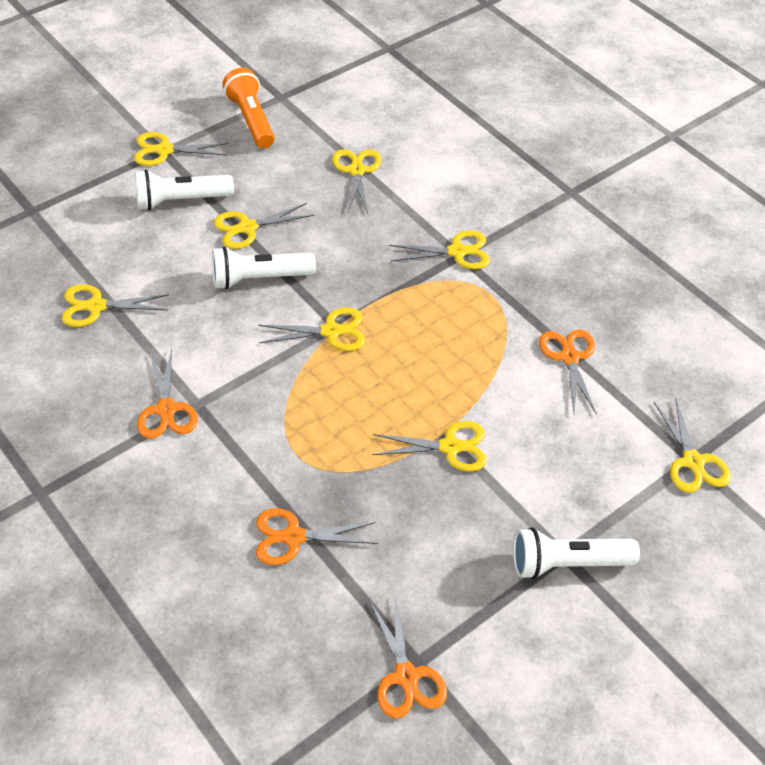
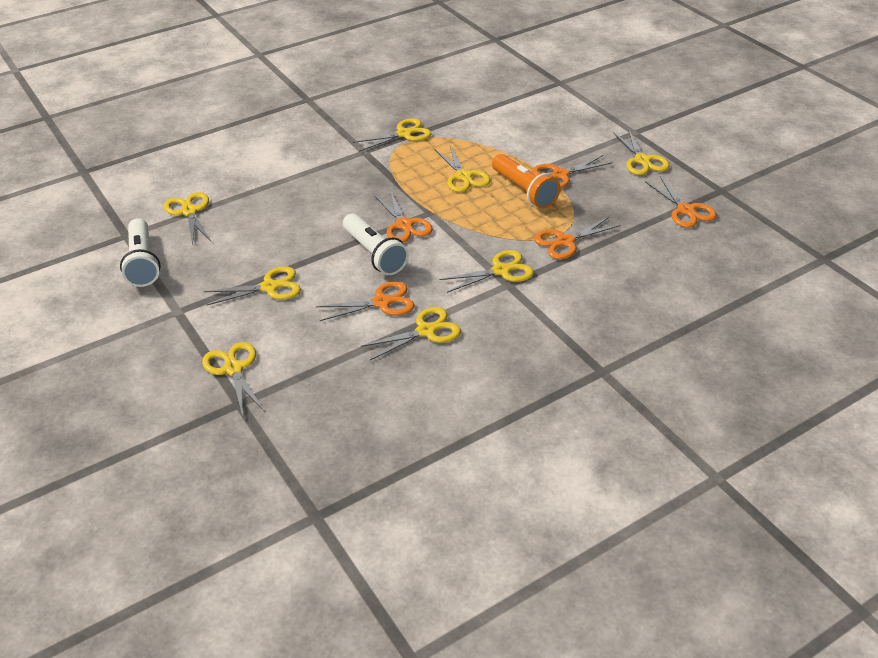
orange scissors: [137,349,198,439] [256,508,378,565] [370,596,447,718] [539,330,597,415] = 4 -> [316,281,415,321] [374,190,433,242] [531,155,613,189] [534,217,621,259] [645,177,717,228] = 5
white flashlight: [135,169,234,211] [212,246,316,289] [513,527,640,579] = 3 -> [120,218,161,287] [343,213,409,275] = 2

